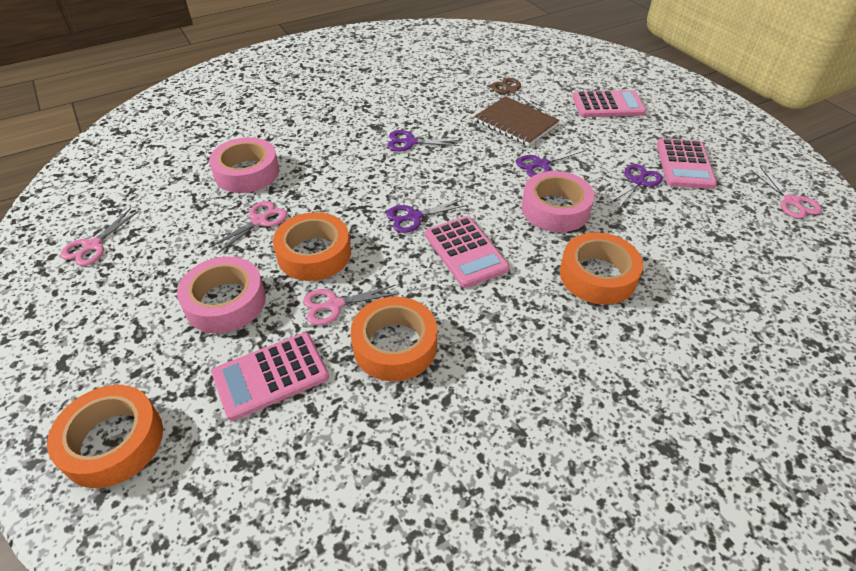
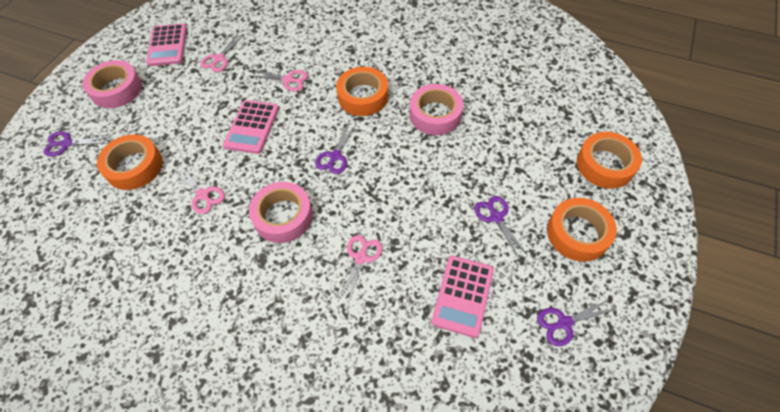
brown notebook: [474,96,560,146] = 1 -> none = 0
brown scissors: [491,78,546,110] = 1 -> none = 0
pink calculator: [211,332,329,421] [425,216,510,288] [572,90,646,117] [657,138,717,189] = 4 -> [146,23,187,66] [223,100,279,154] [431,256,494,338] = 3

